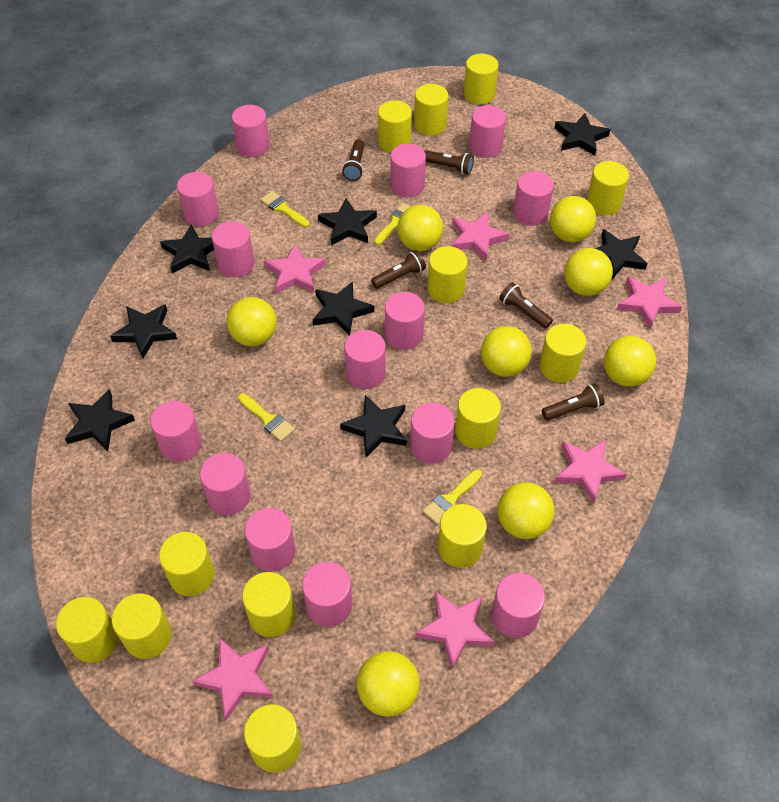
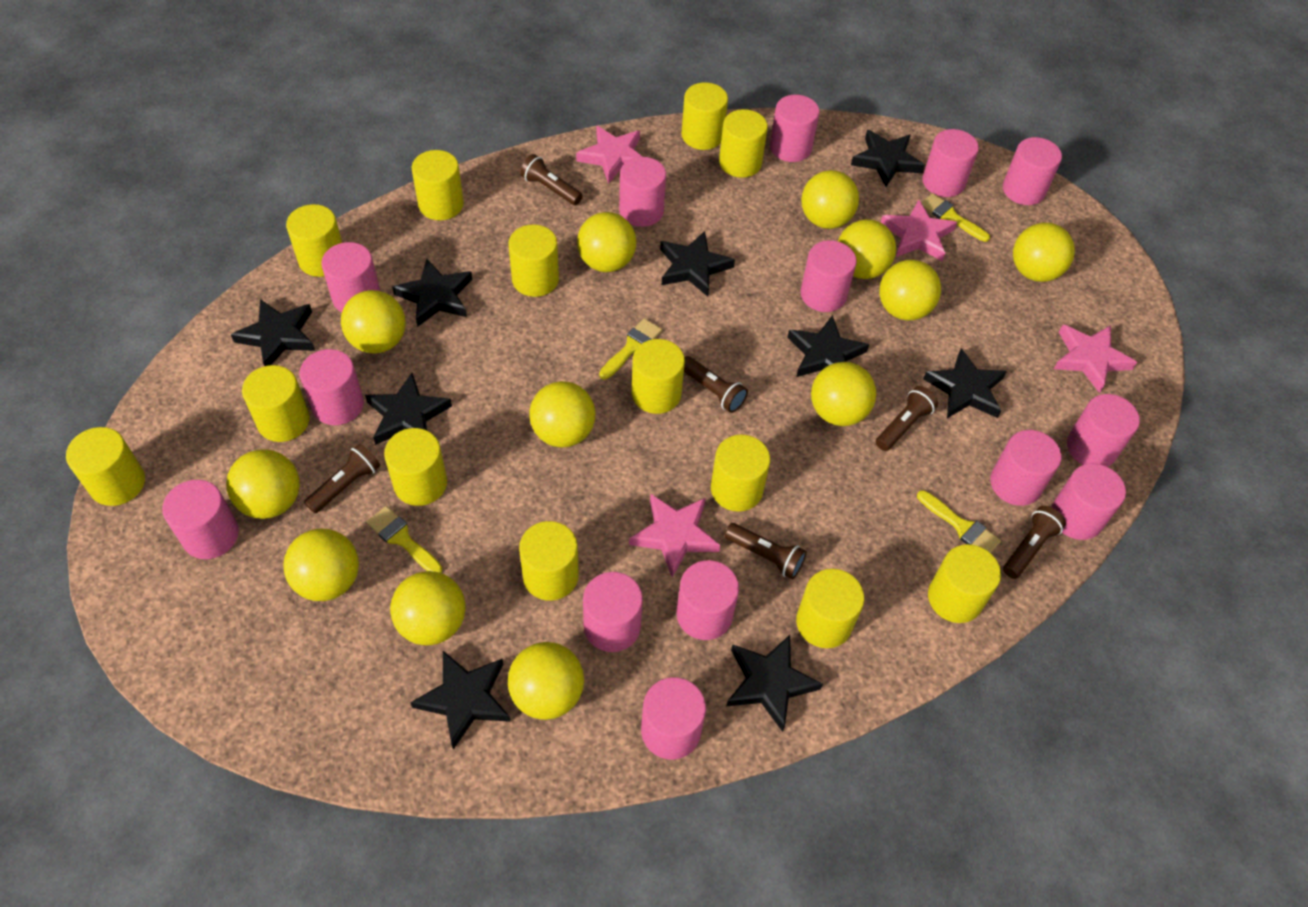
black star: [65,389,135,451] [110,304,177,359] [160,225,214,274] [312,281,374,336] [318,198,377,245] [340,395,407,458] [555,113,611,156] [594,229,648,279] = 8 -> [231,299,315,366] [365,373,452,445] [392,259,472,327] [410,651,511,750] [660,231,735,296] [726,635,823,732] [787,315,869,377] [851,130,925,187] [923,348,1007,418] = 9
brown flashlight: [342,139,365,181] [371,250,426,289] [424,150,474,175] [499,282,553,329] [542,383,605,421] = 5 -> [304,443,380,513] [520,154,583,205] [684,356,748,413] [724,523,807,579] [876,386,938,451] [1003,506,1066,579] = 6
pink star: [192,638,273,720] [264,244,326,294] [415,591,495,669] [452,211,509,261] [554,439,627,504] [617,276,682,329] = 6 -> [576,126,643,184] [629,493,721,577] [881,200,957,261] [1054,325,1137,393] = 4
yellow ball: [227,297,277,347] [357,651,420,717] [397,205,443,251] [481,326,532,377] [498,482,554,539] [550,196,596,242] [564,248,613,296] [604,336,656,387] = 8 -> [226,449,300,519] [283,529,359,601] [341,290,406,353] [390,571,465,646] [508,642,584,720] [529,381,596,448] [577,212,636,272] [801,170,859,229] [811,362,876,426] [838,219,896,279] [879,260,941,320] [1013,223,1075,282] = 12

